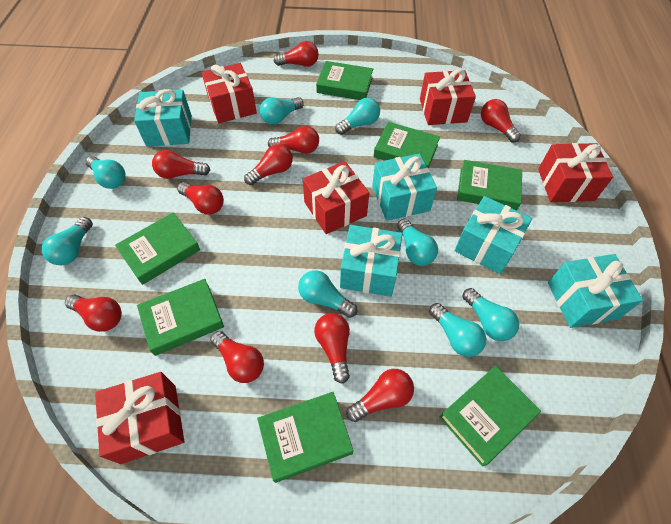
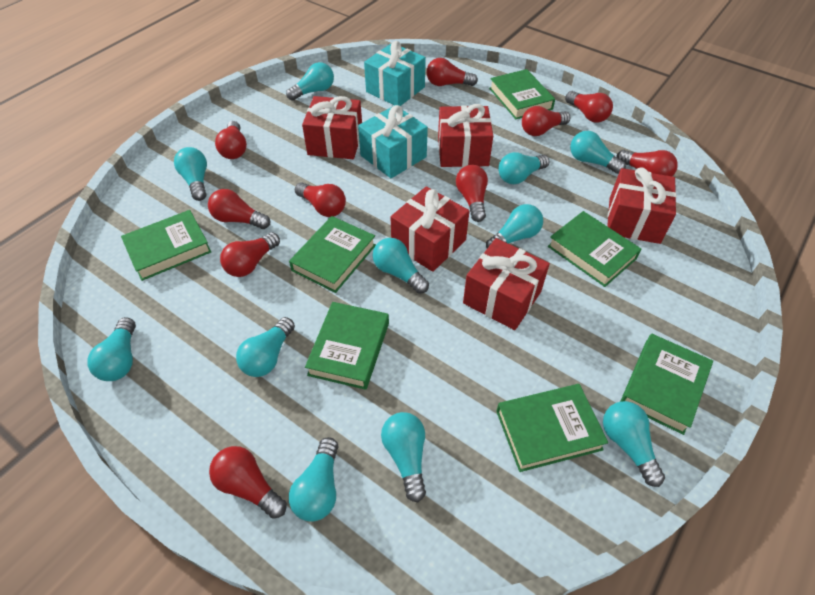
turquoise gift: [134,89,192,147] [340,225,402,297] [372,154,437,221] [454,196,532,274] [548,254,643,328] = 5 -> [358,105,428,178] [364,41,426,106] = 2
turquoise light bulb: [42,217,93,265] [86,156,126,189] [260,97,304,125] [298,270,357,318] [335,98,380,135] [397,219,438,266] [429,303,486,357] [463,288,519,341] = 8 -> [87,317,136,381] [174,147,207,201] [236,317,295,377] [286,62,334,101] [289,437,339,522] [373,238,429,294] [381,412,426,502] [486,204,543,248] [498,152,549,184] [570,131,626,174] [603,401,665,487] = 11

